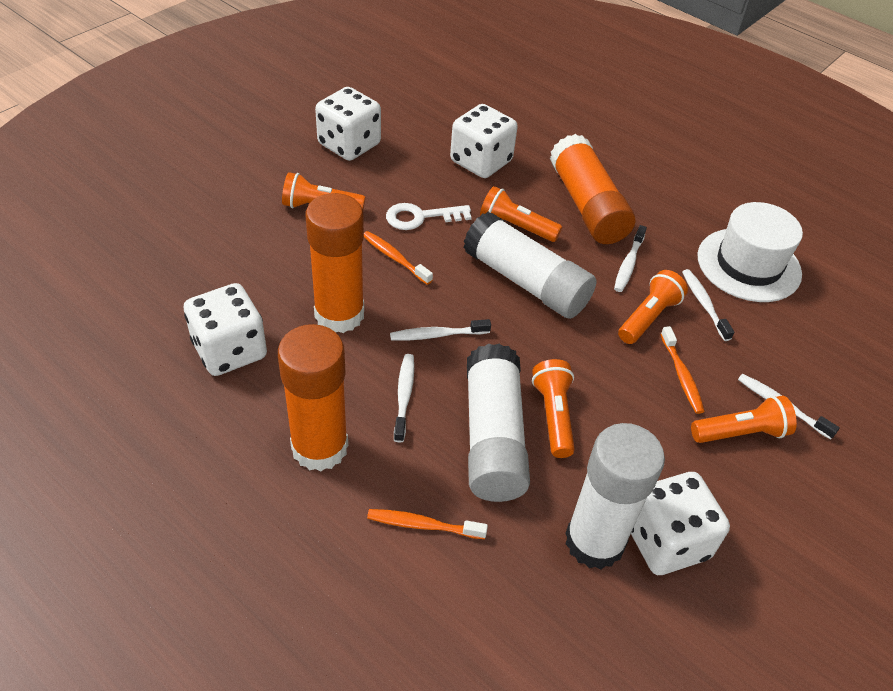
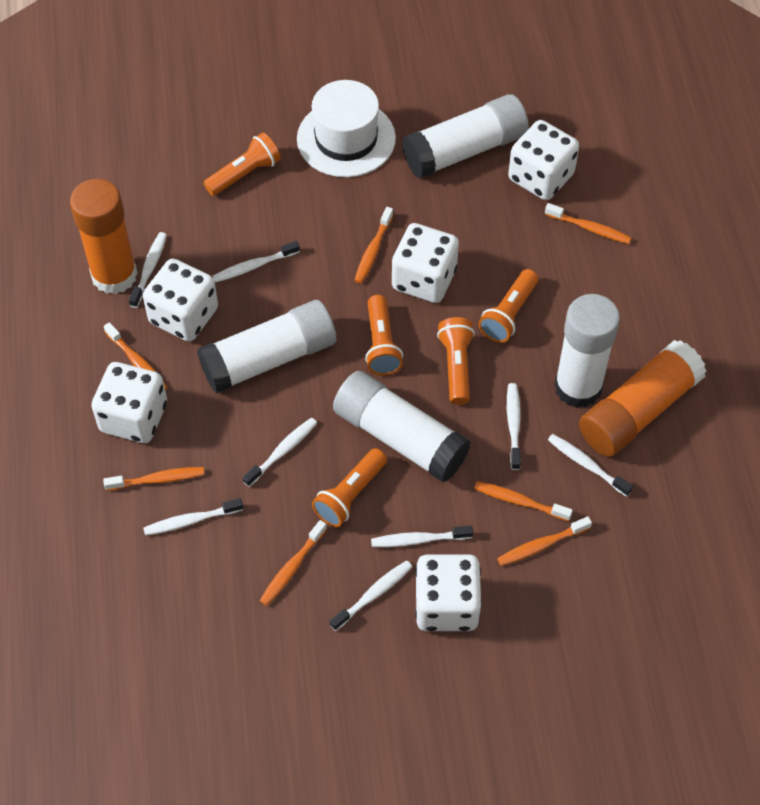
orange glue stick: [278,324,348,471] [306,193,364,333] [550,134,635,244] = 3 -> [70,179,138,294] [579,340,706,457] = 2
orange toothbrush: [364,231,433,285] [367,509,488,539] [660,326,705,414] = 3 -> [103,467,205,491] [104,322,168,390] [260,520,327,606] [354,207,393,284] [474,481,573,521] [497,516,592,566] [545,203,631,244] = 7
white dice: [184,283,267,376] [315,87,381,161] [450,104,518,178] [631,472,730,575] = 4 -> [91,362,167,443] [143,258,218,342] [392,223,459,303] [415,555,482,631] [508,120,579,200] = 5
white glue stick: [464,212,597,319] [467,344,530,502] [565,423,665,569] = 3 -> [197,300,336,394] [333,371,471,483] [402,94,529,179] [554,294,620,408] = 4
white key: [386,203,472,230] = 1 -> none = 0
white toothbrush: [390,319,491,341] [394,354,414,443] [614,225,647,292] [682,269,734,341] [738,374,840,440] = 5 -> [129,232,167,308] [143,498,243,536] [213,241,300,283] [243,417,317,487] [329,560,412,631] [371,526,473,547] [507,383,521,470] [548,434,633,497] = 8

